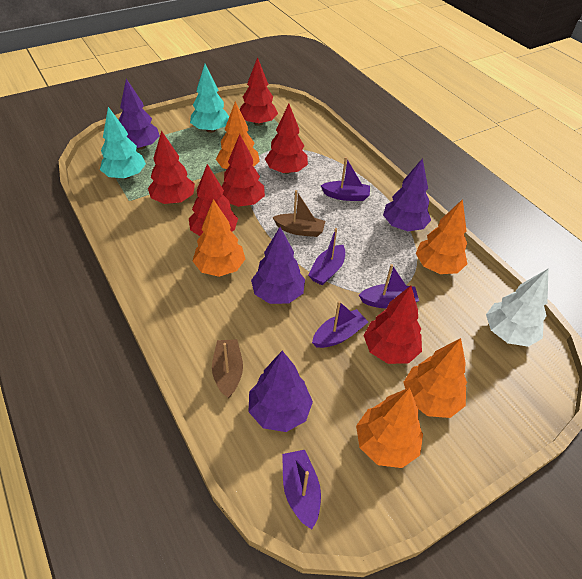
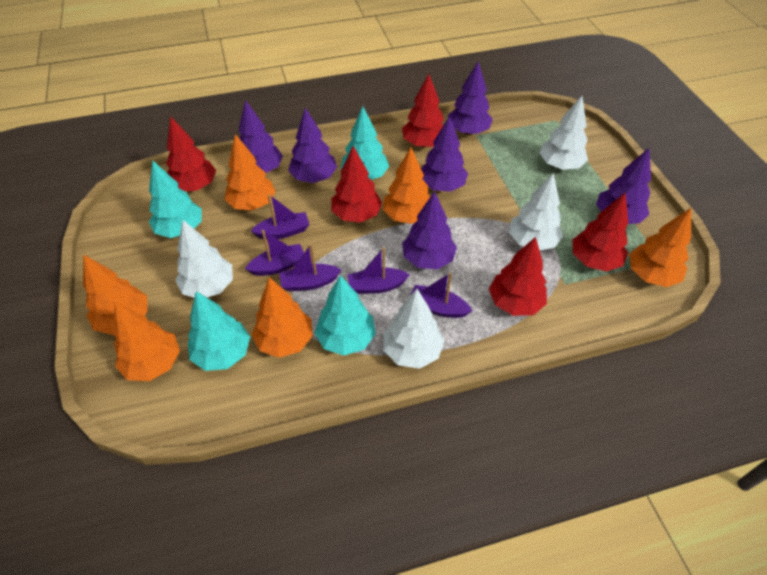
brown boat: [212,339,243,399] [272,190,325,237] = 2 -> none = 0
orange tree: [193,199,245,277] [216,101,260,169] [356,387,423,468] [403,338,467,418] [416,199,467,274] = 5 -> [83,254,148,335] [113,302,180,381] [224,134,276,210] [252,277,313,358] [383,147,430,224] [629,208,691,287] = 6
purple tree: [119,79,160,150] [249,351,313,432] [251,227,305,304] [383,158,431,231] = 4 -> [239,100,283,173] [288,108,337,183] [402,191,457,269] [421,116,468,192] [448,62,493,135] [596,148,651,224] = 6
red tree: [148,131,195,204] [189,164,238,236] [221,134,265,207] [240,57,278,126] [265,104,308,174] [364,286,422,364] = 6 -> [166,116,216,191] [331,146,382,222] [402,74,444,147] [489,237,547,316] [572,193,628,272] = 5
turquoise tree: [100,107,146,179] [190,64,229,133] = 2 -> [149,160,202,238] [188,291,250,371] [315,275,376,356] [341,106,389,180] = 4
white tree: [486,269,548,347] = 1 -> [175,220,233,298] [383,289,444,369] [509,173,563,250] [540,96,588,170] = 4

